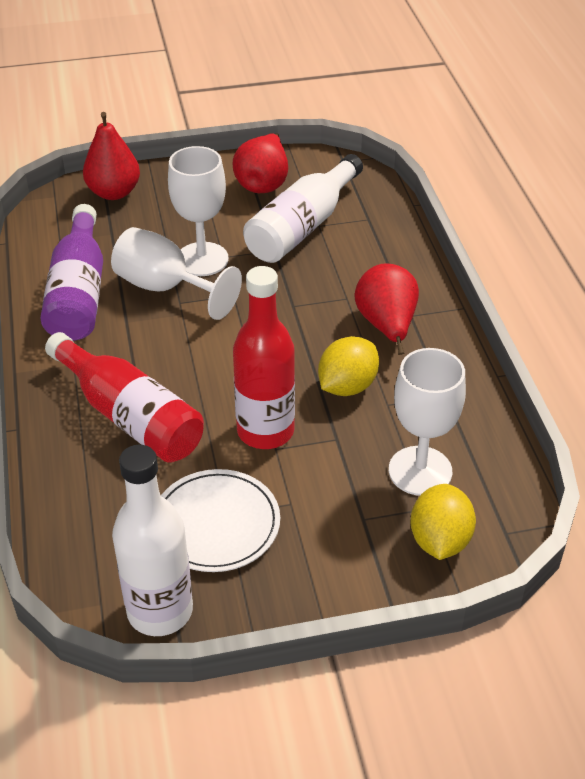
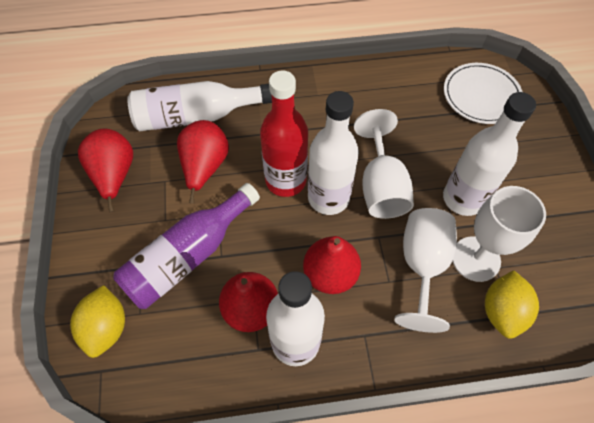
red bottle: [45,332,204,463] [233,266,295,449] = 2 -> [260,71,308,197] = 1
red pear: [83,112,140,200] [233,133,288,193] [354,263,419,355] = 3 -> [78,129,133,212] [177,120,229,203] [219,272,278,332] [303,236,361,294] = 4
white bottle: [112,445,193,636] [243,154,363,263] = 2 -> [127,81,272,131] [266,271,325,366] [308,91,359,215] [443,92,536,216] = 4

